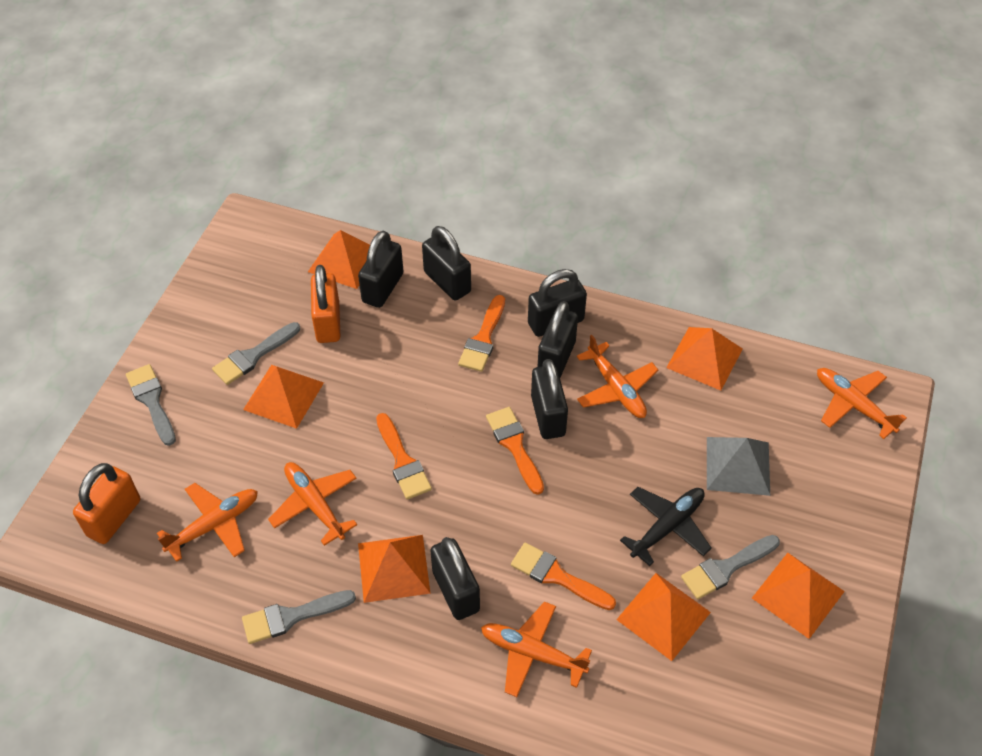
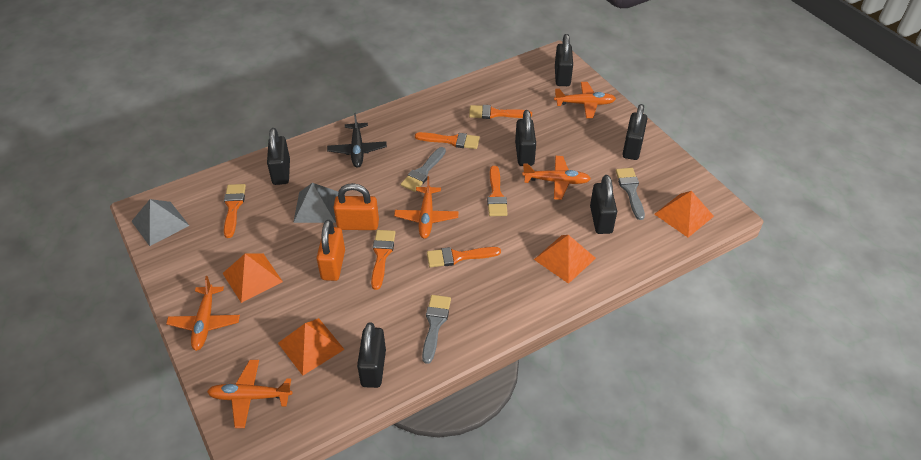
grey brush: [126,364,176,446] [212,322,300,385] [242,590,356,644] [681,535,780,600] = 4 -> [401,147,446,192] [422,295,451,364] [616,168,645,220] = 3
grey pyramid: [707,437,770,496] = 1 -> [131,199,189,246] [293,183,338,223] = 2
orange brush: [376,413,432,500] [458,295,505,372] [486,407,544,495] [511,542,616,610] = 4 -> [224,184,246,238] [371,230,396,290] [415,132,480,149] [427,247,501,267] [469,105,532,119] [487,166,508,216] = 6
orange pyramid: [243,365,324,429] [308,230,370,289] [358,535,431,603] [616,573,711,661] [666,327,743,391] [752,553,845,639] = 6 -> [223,253,283,303] [278,318,345,376] [534,235,596,284] [654,191,714,238] = 4

